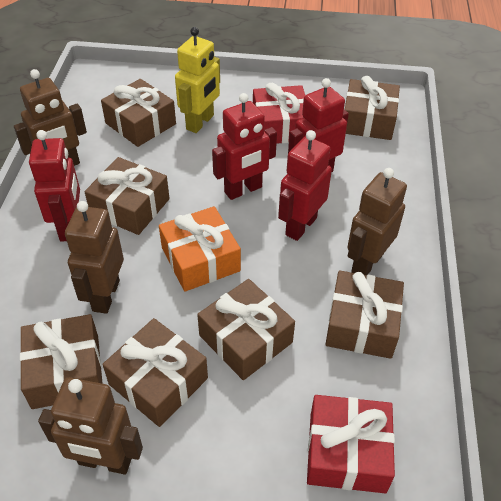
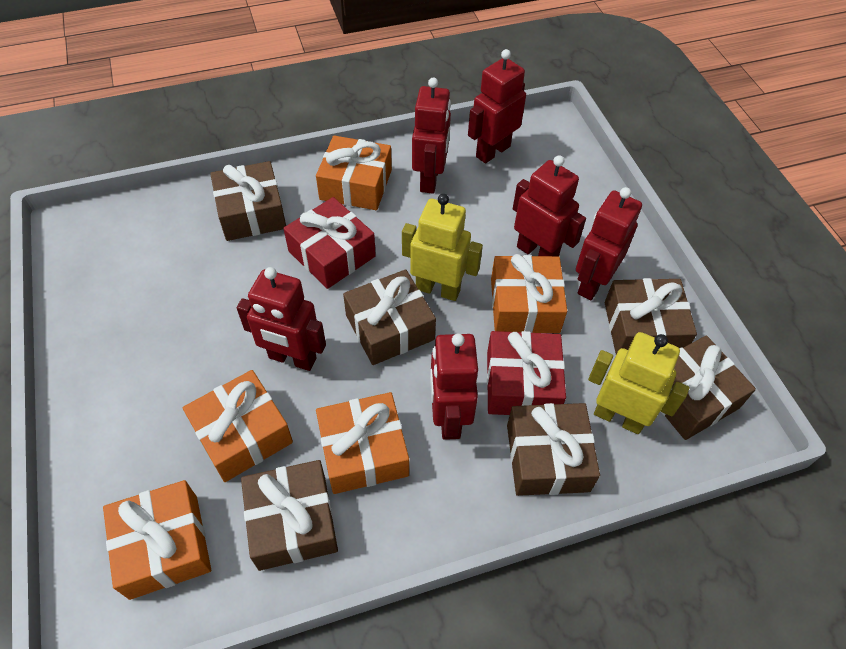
brown gift: [20,314,103,409] [84,157,170,235] [101,79,176,147] [102,318,208,427] [197,279,295,380] [325,271,404,359] [345,76,400,140] = 7 -> [210,161,286,241] [241,460,338,571] [343,269,436,365] [507,403,600,496] [605,278,697,354] [660,336,756,440] = 6
brown robot: [14,69,87,166] [38,377,143,475] [65,201,124,314] [347,168,407,275] = 4 -> none = 0
orange gift: [159,206,241,292] = 1 -> [103,480,211,600] [182,370,293,482] [316,135,392,210] [316,392,409,494] [491,254,567,333] = 5
red robot: [29,130,80,242] [212,93,277,200] [278,130,332,241] [288,78,349,172] = 4 -> [237,267,326,371] [412,77,451,194] [430,334,478,440] [468,49,526,164] [513,155,586,256] [576,187,642,300] = 6
yellow robot: [175,27,220,133] = 1 -> [402,194,483,301] [588,332,689,434] = 2

